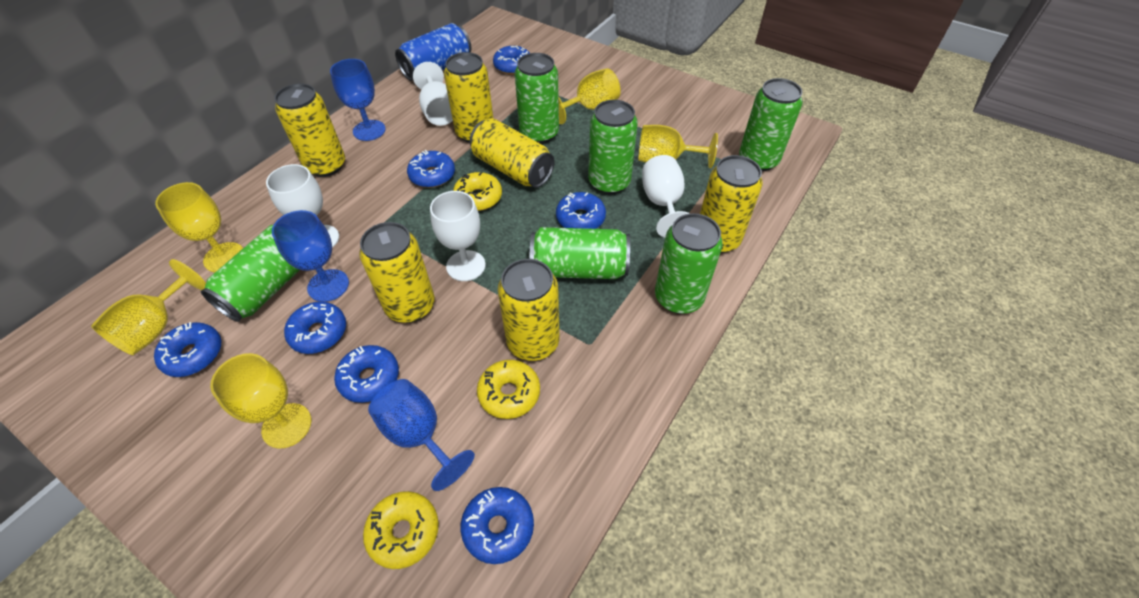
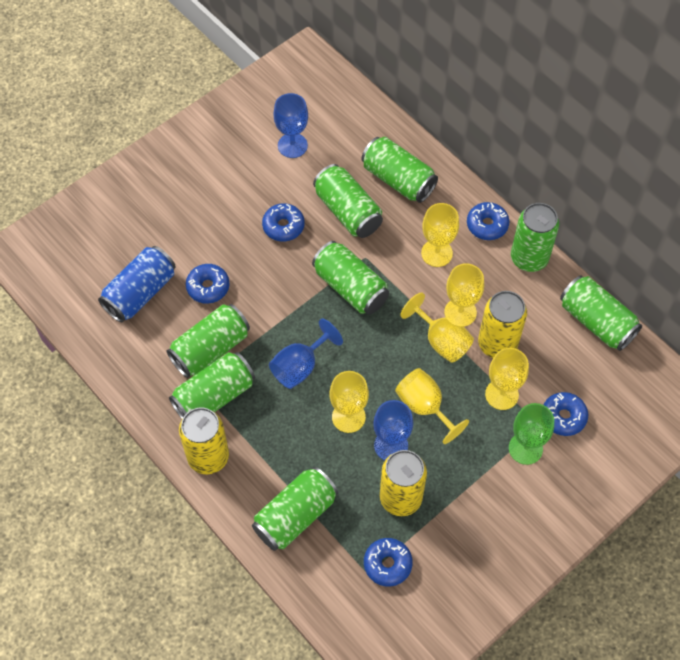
blue donut: [154,322,221,377] [284,302,346,354] [334,345,399,403] [407,150,455,188] [461,487,534,564] [493,46,530,75] [556,192,606,229] = 7 -> [186,264,230,304] [262,203,305,241] [364,538,413,587] [467,202,509,240] [544,392,588,436] = 5
green can: [201,225,300,322] [515,53,559,144] [530,227,630,279] [588,100,638,194] [655,213,723,314] [739,78,803,171] = 6 -> [166,304,250,378] [169,352,255,419] [252,467,338,551] [312,241,389,315] [313,164,383,238] [361,137,438,203] [511,203,559,272] [560,275,642,351] = 8
green goblet: none = 0 -> [509,403,554,465] = 1
white goblet: [266,164,339,248] [413,62,453,126] [430,191,486,281] [642,155,690,238] = 4 -> none = 0
yellow can: [274,83,345,177] [359,222,435,323] [444,52,494,143] [470,118,555,188] [498,259,560,361] [700,155,763,253] = 6 -> [179,407,229,474] [380,450,427,516] [478,291,527,358] = 3
yellow donut: [363,491,439,569] [453,172,502,211] [477,360,540,419] = 3 -> none = 0
yellow goblet: [91,259,206,355] [155,182,243,272] [210,353,311,449] [559,68,621,124] [638,125,718,168] = 5 -> [329,371,369,433] [395,368,469,444] [401,292,474,363] [421,203,459,267] [444,263,484,327] [485,348,529,410] = 6

